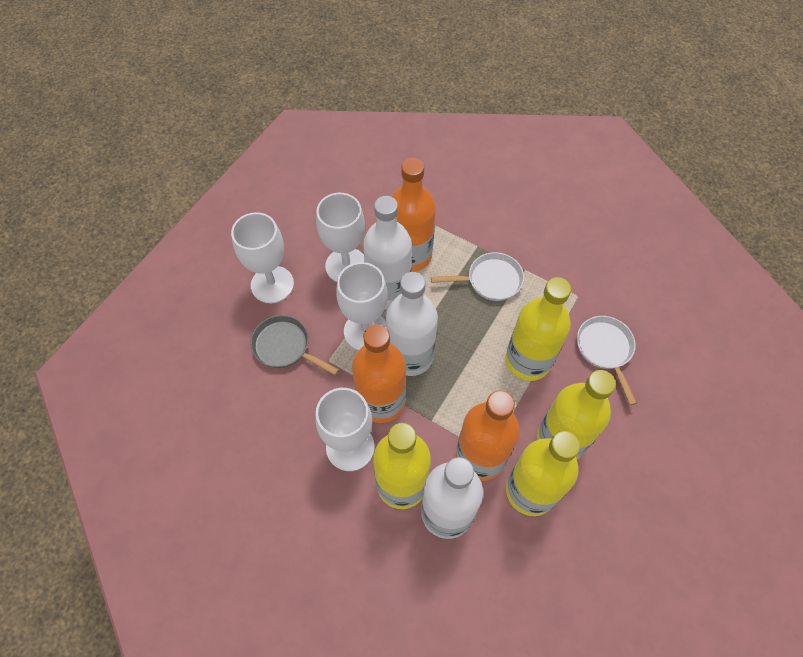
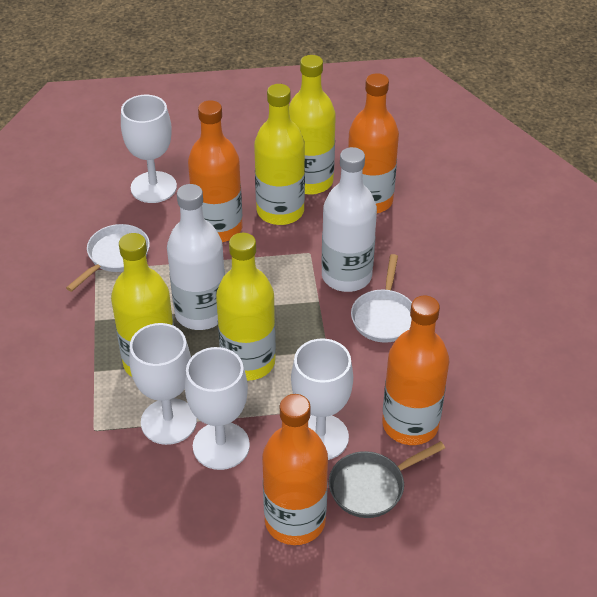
orange bottle: [352,324,406,423] [392,158,436,272] [456,390,520,481] = 3 -> [188,100,243,242] [262,394,328,545] [348,73,399,213] [382,295,449,445] = 4
white bottle: [363,196,412,307] [386,272,438,376] [421,457,483,539] = 3 -> [167,184,225,330] [322,147,377,292] = 2

